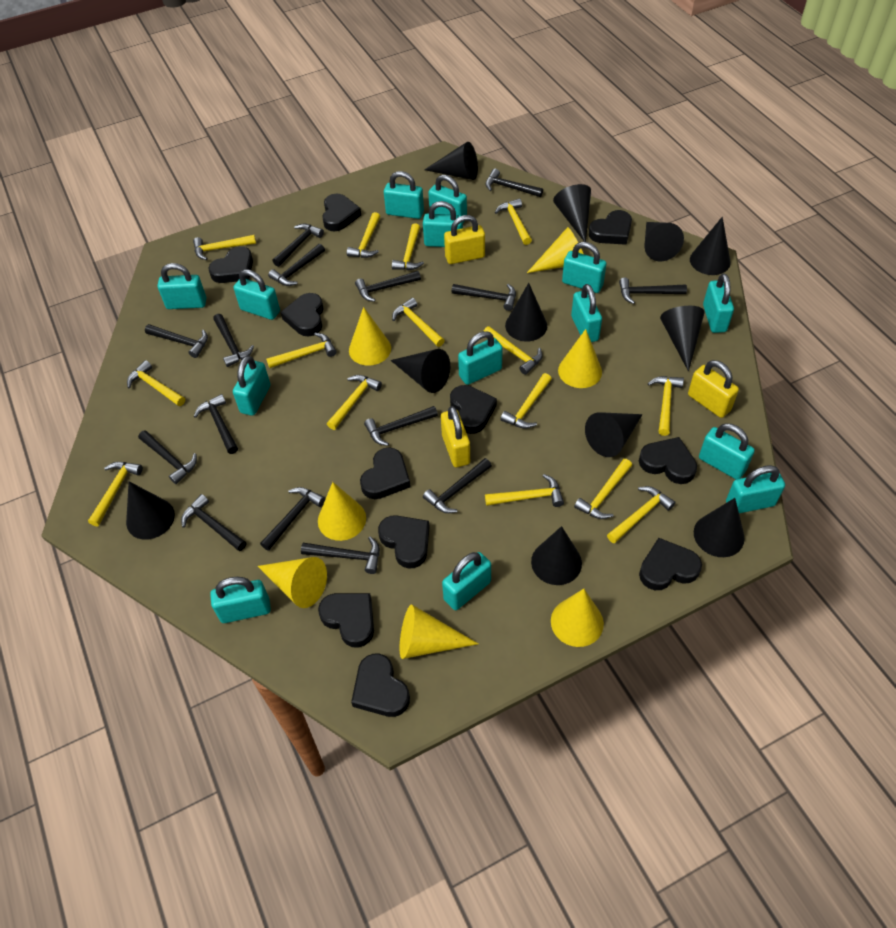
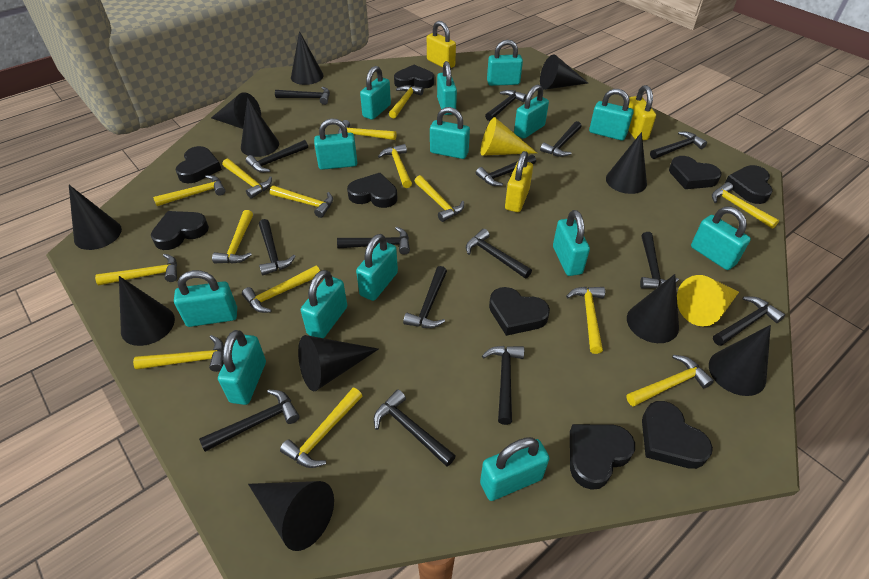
black heart: [208,246,253,283] [281,293,324,336] [318,593,374,648] [322,194,361,231] [351,654,410,717] [360,447,411,499] [378,515,430,569] [450,385,497,434] [589,210,632,245] [639,437,697,484] [639,538,702,590] = 11 -> [151,211,209,250] [176,146,222,183] [347,173,397,208] [394,65,434,89] [489,287,550,336] [570,424,635,490] [642,401,713,469] [669,156,722,189] [725,165,773,204] = 9
yellow cone: [258,557,327,608] [318,482,366,541] [349,307,391,365] [400,605,478,659] [527,227,583,273] [551,589,604,647] [558,329,602,388] = 7 -> [481,117,537,156] [677,275,739,327] = 2

